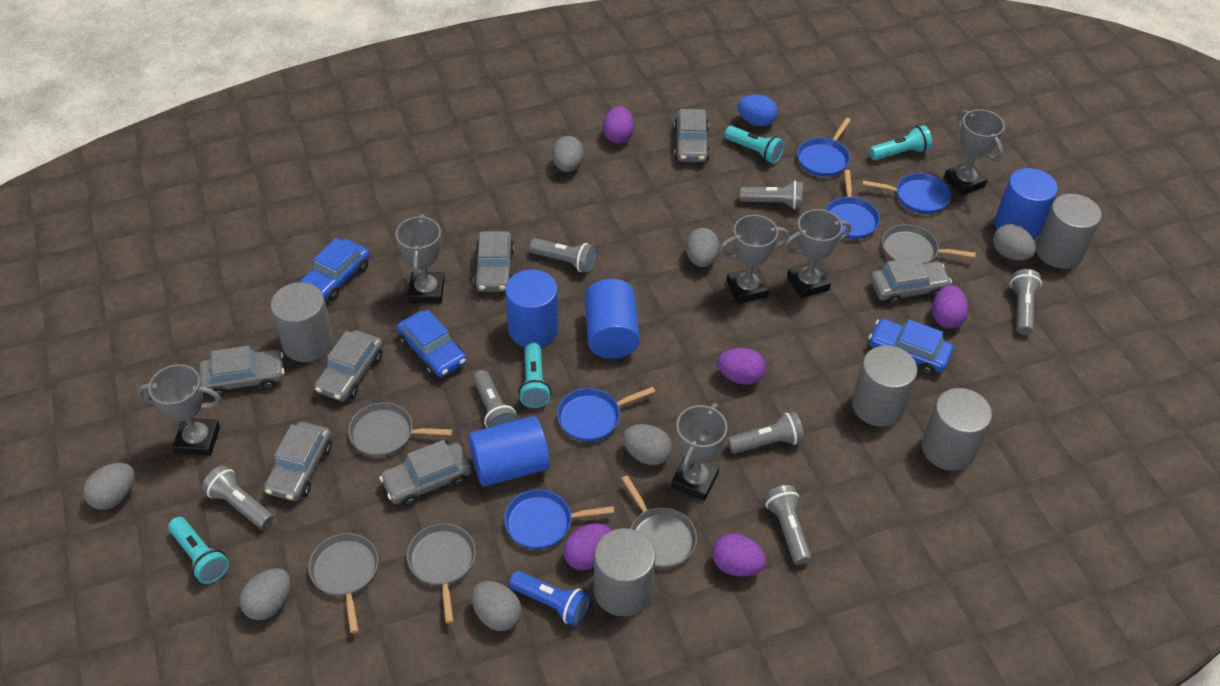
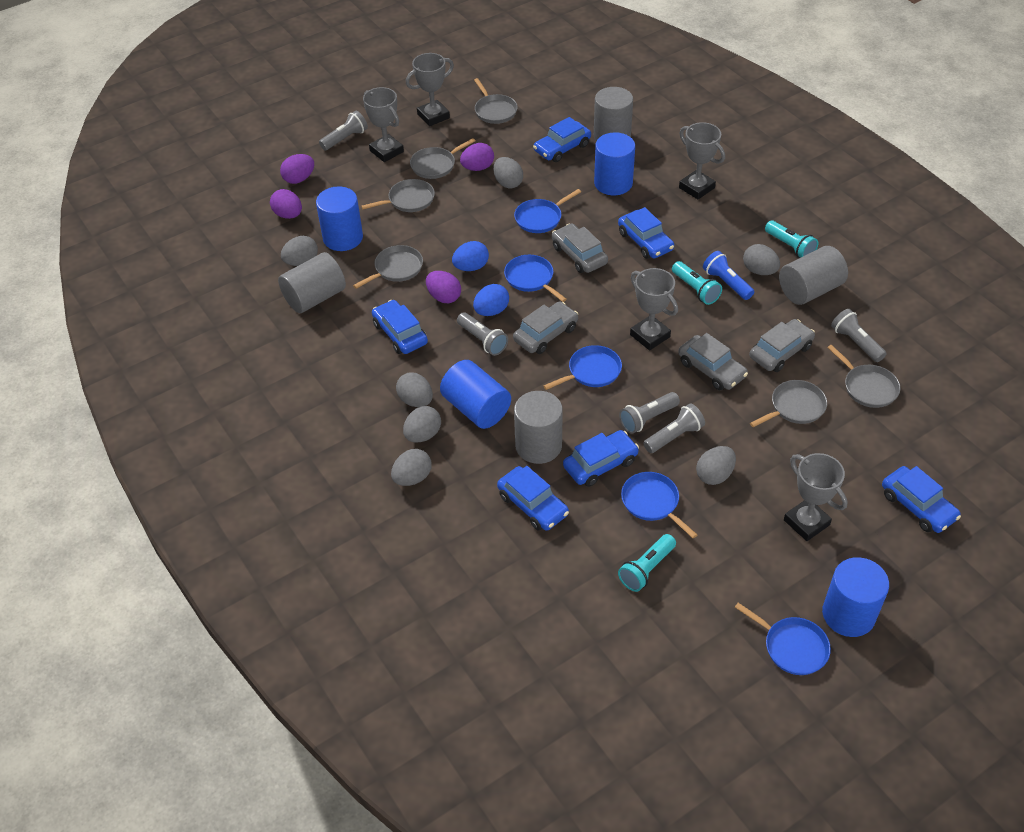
blue car: [299,238,370,301] [397,310,466,377] [869,318,953,375] = 3 -> [372,300,428,354] [497,466,569,531] [533,117,591,162] [563,430,639,487] [618,207,674,259] [882,466,961,533] = 6
blue egg: [737,94,778,127] = 1 -> [452,241,489,271] [473,284,509,316] = 2
grey car: [199,346,285,397] [264,422,332,501] [314,330,383,401] [379,440,472,507] [473,231,514,292] [674,109,710,162] [870,257,952,305] = 7 -> [513,302,578,354] [552,224,608,273] [678,333,748,390] [749,319,815,372] = 4
grey cylinder: [270,282,334,362] [594,528,655,616] [852,345,917,427] [922,388,992,471] [1036,194,1102,269] = 5 -> [278,252,346,313] [514,391,563,464] [594,87,633,141] [779,246,848,305] = 4
grey flashlight: [202,465,274,529] [473,370,518,428] [529,238,596,273] [728,411,804,454] [740,181,803,209] [764,485,811,565] [1010,269,1042,335] = 7 -> [319,111,368,150] [457,312,508,356] [619,392,680,434] [643,403,705,453] [831,309,887,362] = 5
grey pan: [308,533,378,633] [348,402,453,457] [407,523,476,624] [622,476,697,568] [882,224,976,263] = 5 -> [353,245,423,289] [361,179,435,212] [410,138,475,179] [474,78,518,124] [750,380,827,427] [827,345,900,408] = 6
grey trophy: [137,364,221,456] [396,214,445,304] [671,403,727,501] [719,215,789,304] [784,209,851,298] [944,109,1005,196] = 6 -> [363,87,404,162] [406,53,454,126] [630,268,678,350] [679,122,725,199] [784,453,848,541] = 5
purple egg: [563,523,611,570] [603,106,634,144] [712,533,766,576] [717,348,766,385] [932,285,968,329] = 5 -> [270,189,302,219] [280,154,314,184] [426,271,461,303] [460,143,494,171] = 4
turquoise flashlight: [168,517,229,584] [518,342,551,408] [724,126,785,164] [869,125,932,160] = 4 -> [618,534,676,592] [672,261,722,305] [765,220,818,258] = 3

